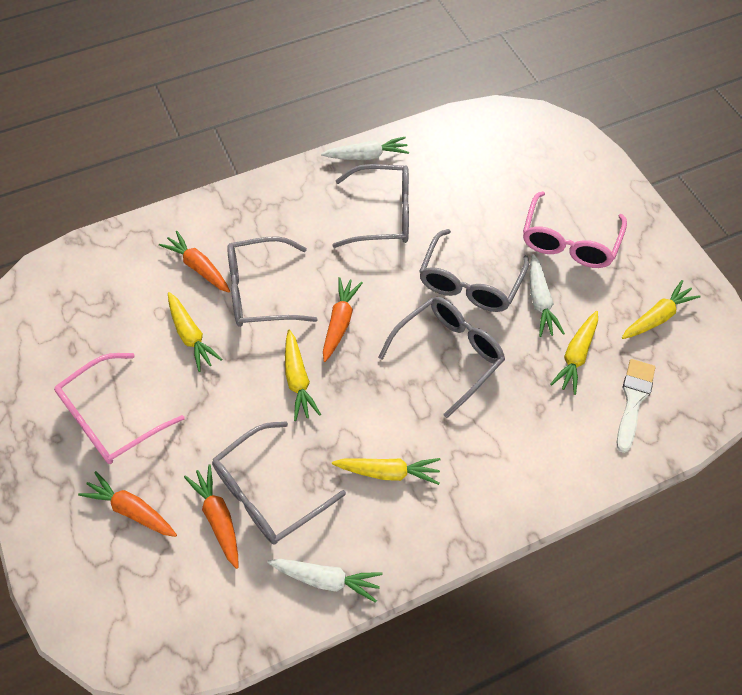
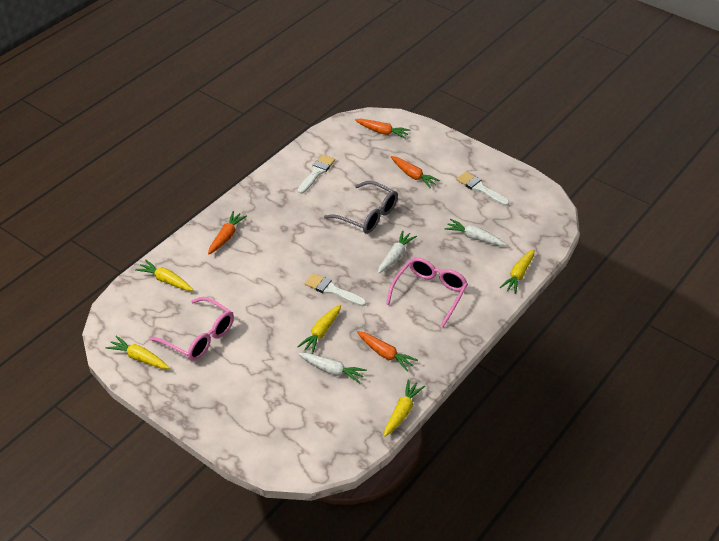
grey glasses: [212,421,346,545] [227,236,318,327] [332,164,409,248] [378,297,505,418] [419,229,529,312] = 5 -> [324,181,398,234] = 1
white brush: [617,359,656,453] = 1 -> [297,154,335,194] [305,273,367,306] [457,172,509,206] = 3

